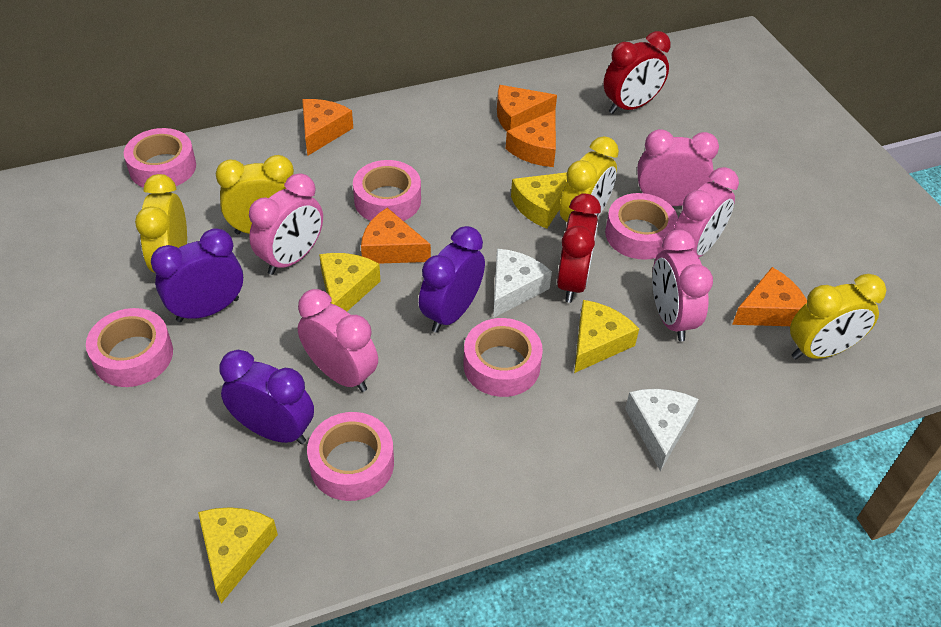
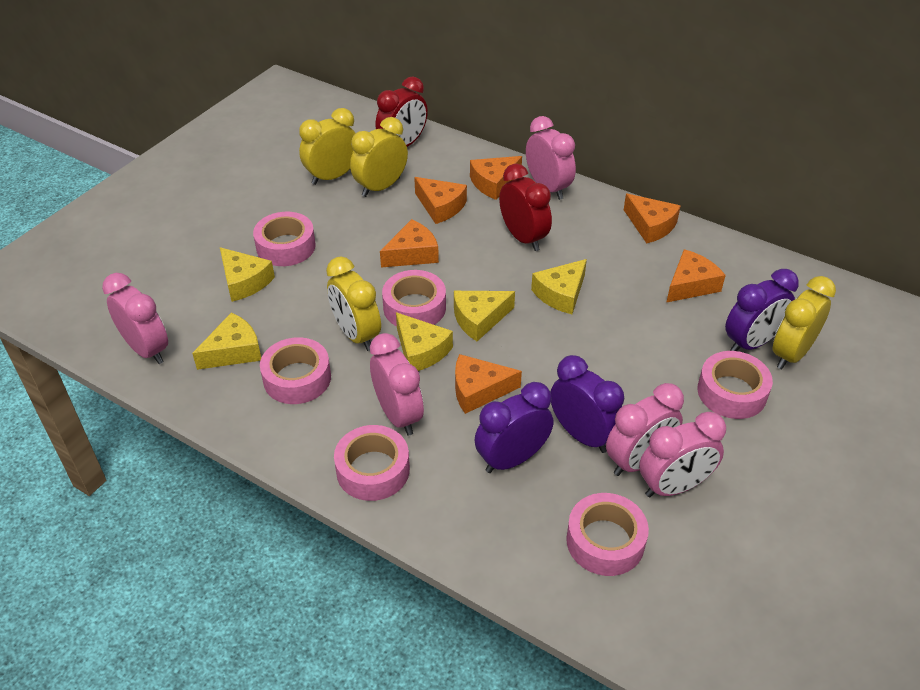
orange cheese: [302,99,353,156] [361,208,431,264] [497,85,557,132] [506,110,556,167] [732,267,807,326] = 5 -> [380,219,439,267] [414,177,467,224] [455,354,522,414] [470,156,522,200] [624,194,681,244] [666,249,726,303] = 6
white cheese: [493,249,552,318] [625,389,699,471] = 2 -> none = 0
yellow cheese: [198,507,278,604] [319,253,381,312] [511,172,567,229] [574,300,639,373] = 4 -> [192,312,261,370] [220,247,275,302] [396,312,453,371] [454,291,515,341] [531,259,587,314] = 5

